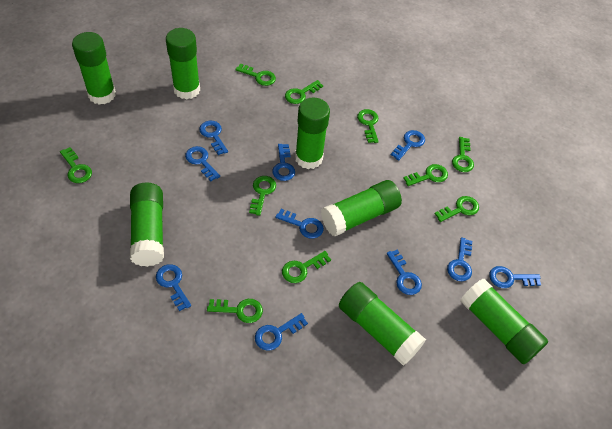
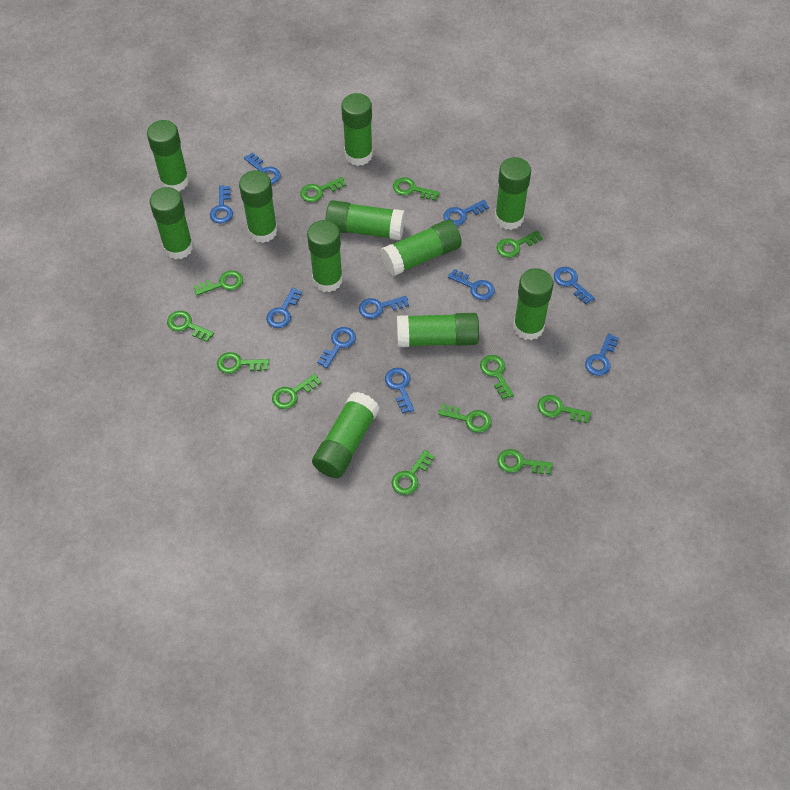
green glue stick: [72,32,116,105] [130,182,164,267] [166,28,200,100] [295,98,330,169] [321,180,402,236] [339,282,426,365] [460,279,548,364] = 7 -> [147,120,189,192] [150,187,193,260] [239,170,278,243] [307,220,343,292] [312,392,379,478] [325,200,405,240] [341,93,373,166] [381,220,462,276] [397,313,479,347] [495,157,531,230] [513,268,553,340] = 11
green key: [60,147,92,183] [207,299,263,323] [235,63,276,86] [249,176,276,216] [282,251,331,283] [285,80,323,104] [357,109,379,143] [404,164,448,186] [435,196,479,222] [452,137,474,172] = 10 -> [167,311,214,342] [194,270,243,296] [217,352,269,374] [272,374,321,409] [300,177,346,202] [392,450,435,495] [393,177,440,201] [438,404,491,433] [480,355,514,399] [497,231,543,258] [497,449,553,474] [538,395,591,423] = 12

